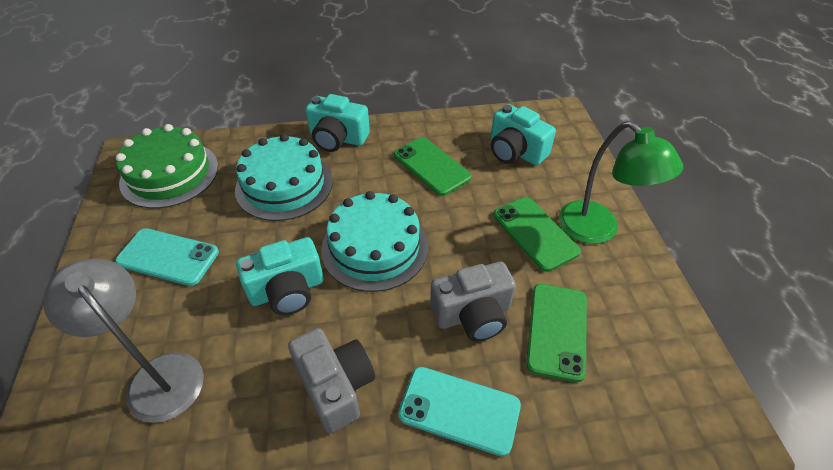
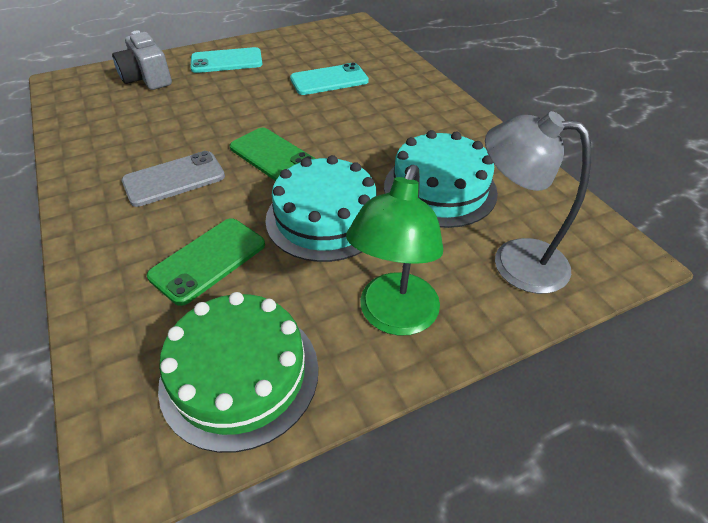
green phone: [394,137,472,196] [493,197,581,272] [526,284,587,382] = 3 -> [147,218,265,306] [230,128,316,181] = 2
grey camera: [288,328,375,433] [430,262,516,342] = 2 -> [112,30,172,90] = 1
grey phone: none = 0 -> [122,151,225,207] = 1
turquoise camera: [236,237,324,315] [305,94,370,152] [490,104,556,165] = 3 -> none = 0

